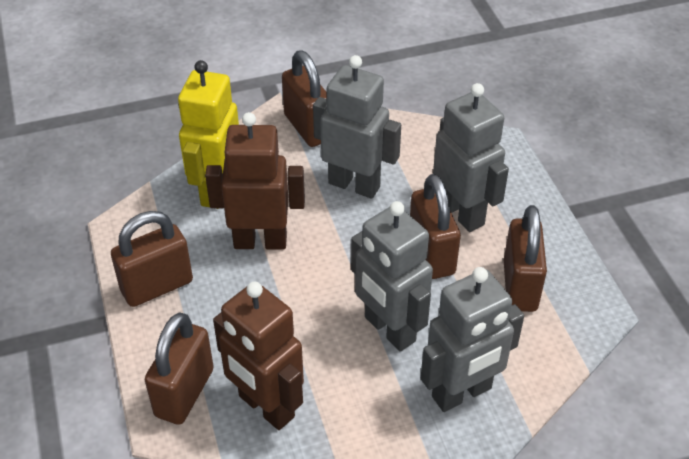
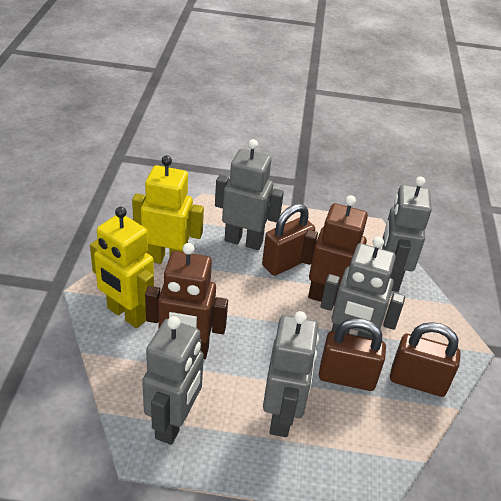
brown padlock: [111,211,193,307] [145,312,214,425] [282,50,327,147] [410,174,461,279] [504,205,547,312] = 5 -> [262,204,315,276] [319,318,386,391] [390,322,461,397] = 3
grey robot: [313,55,401,199] [351,201,433,351] [421,267,524,412] [433,83,509,232] = 4 -> [142,316,204,445] [215,139,284,250] [263,311,319,437] [320,237,405,339] [382,176,432,292] = 5
yellow robot: [178,60,239,209] = 1 -> [90,207,154,328] [132,155,204,264] = 2

